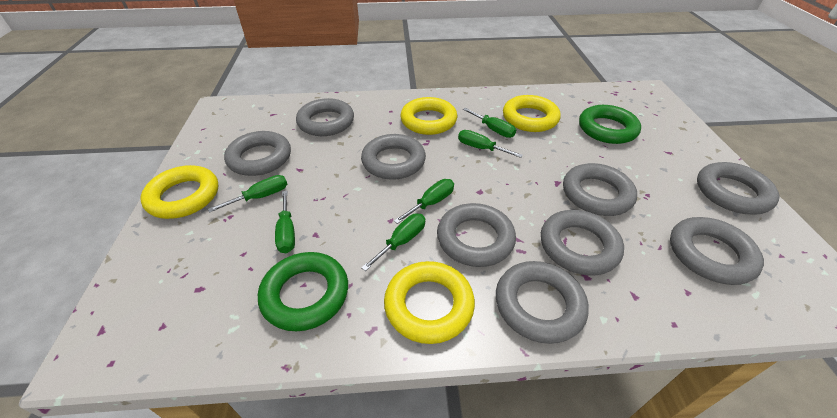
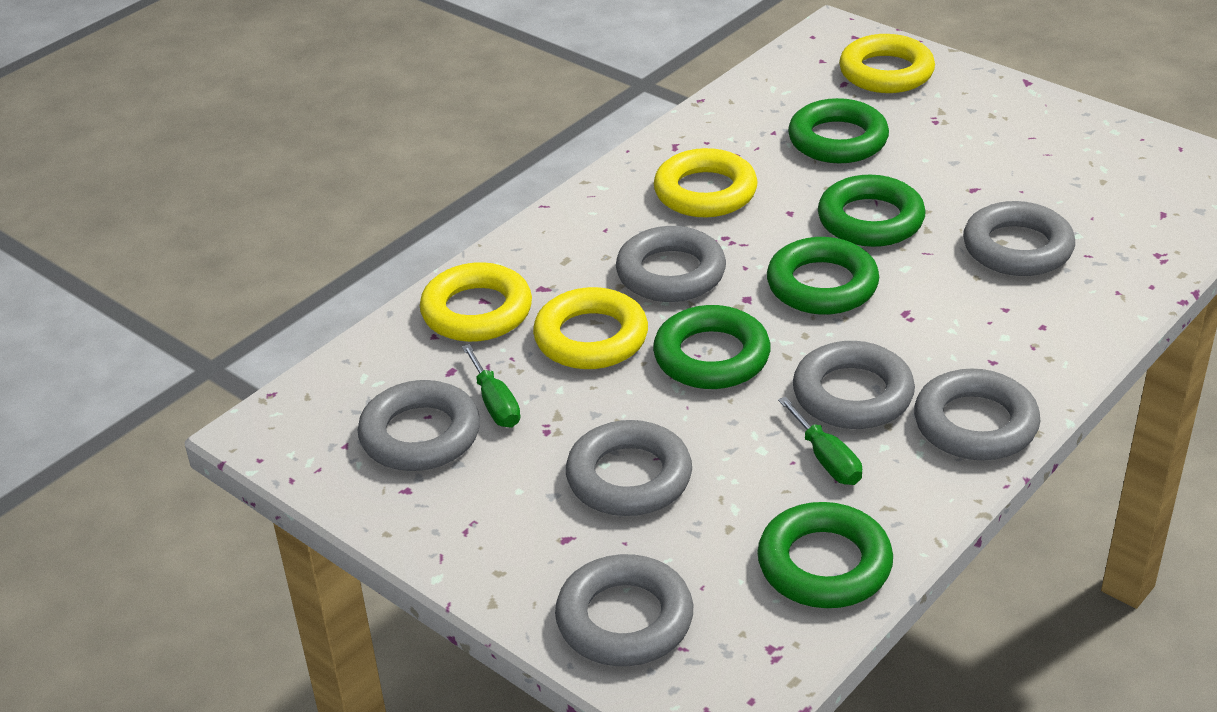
green ring: [258,252,348,331] [579,105,641,144] = 2 -> [653,305,770,389] [757,502,893,608] [767,237,879,315] [788,98,889,163] [818,175,926,247] = 5
green screwdriver: [208,175,287,213] [275,191,295,253] [361,214,425,271] [394,179,454,224] [458,130,523,158] [463,108,516,138] = 6 -> [462,344,521,428] [778,397,862,485] = 2
grey ring: [224,131,291,176] [296,98,354,136] [361,134,426,180] [437,203,516,267] [496,261,589,344] [541,210,624,276] [563,163,637,216] [670,217,764,285] [697,162,780,215] = 9 -> [358,380,480,471] [555,554,693,666] [566,420,692,516] [616,226,726,302] [793,341,915,429] [914,368,1040,460] [963,201,1075,276] = 7

